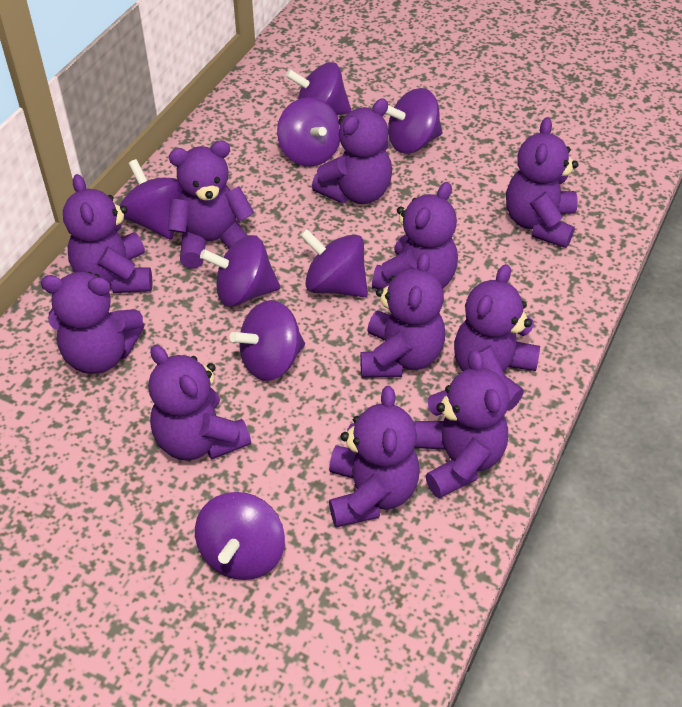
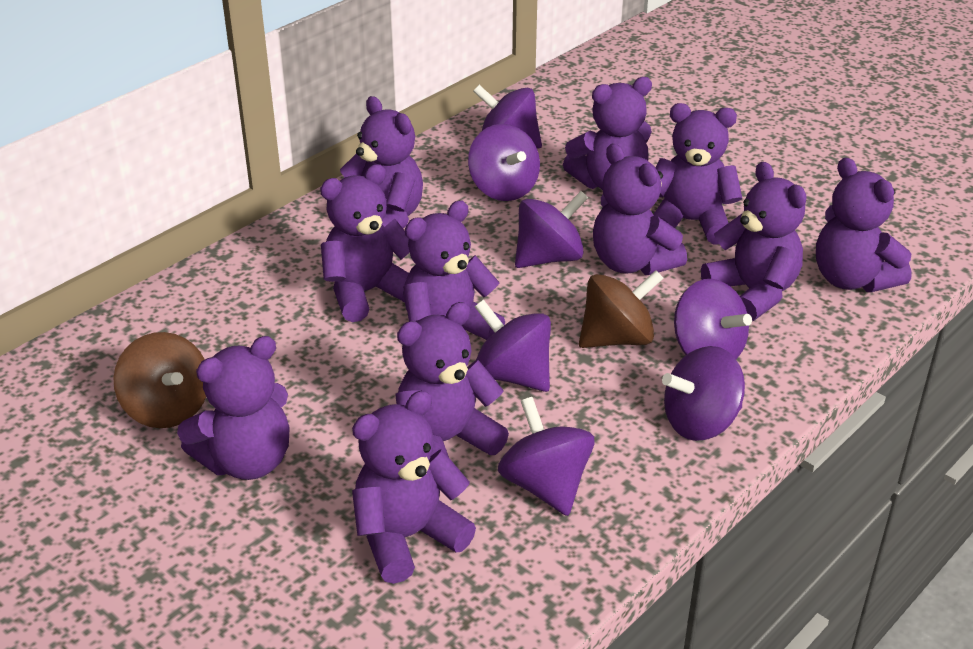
brown spinning top: none = 0 -> [113,332,206,428] [579,270,664,348] = 2
purple spinning top: [120,159,183,240] [195,492,285,580] [200,235,280,307] [230,300,305,381] [277,97,340,167] [286,62,351,115] [300,229,368,297] [385,88,443,153] = 8 -> [468,124,540,201] [473,85,542,149] [475,300,551,392] [498,397,594,516] [515,191,588,268] [662,346,745,441] [674,279,752,359] = 7

